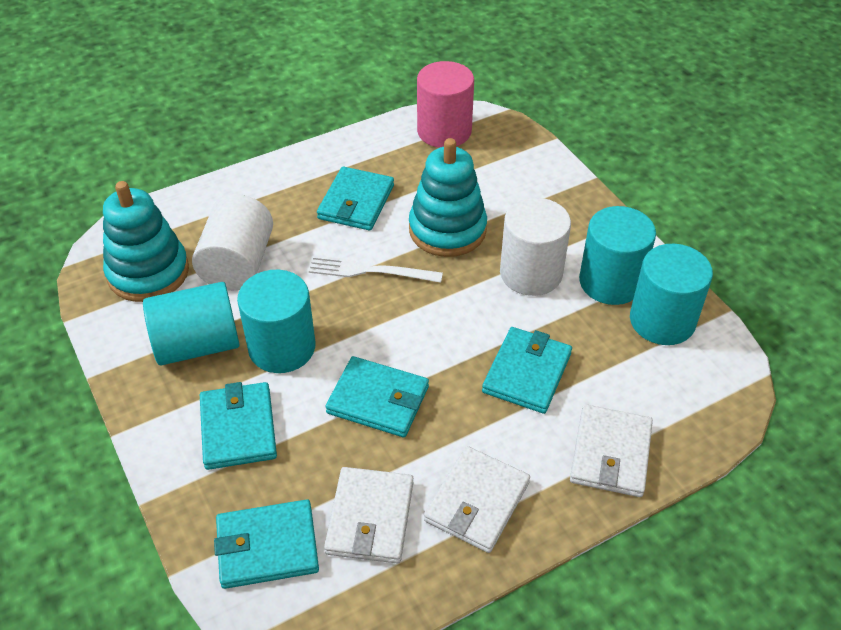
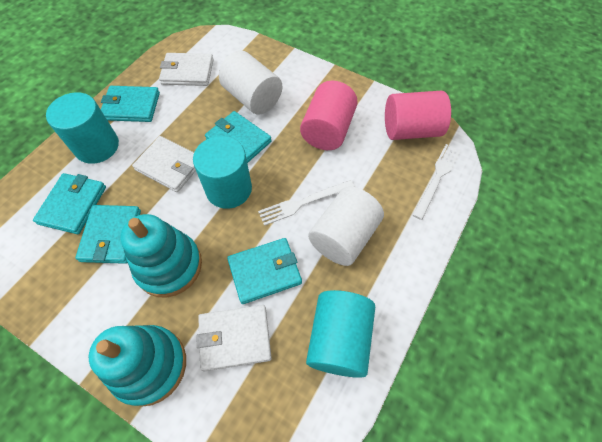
pink cylinder: [417,61,474,148] = 1 -> [300,81,358,150] [385,91,451,140] = 2
turquoise cylinder: [143,282,240,365] [237,270,315,373] [579,206,656,305] [630,244,713,345] = 4 -> [46,92,119,164] [193,136,252,209] [306,290,375,378] = 3
white fork: [309,255,443,283] = 1 -> [258,180,355,226] [413,144,461,220] = 2

